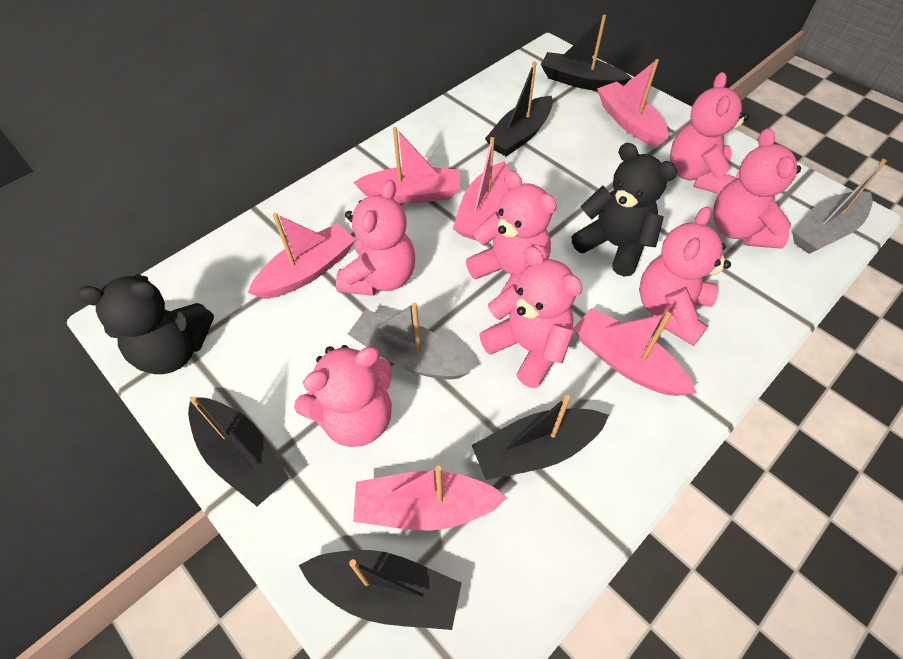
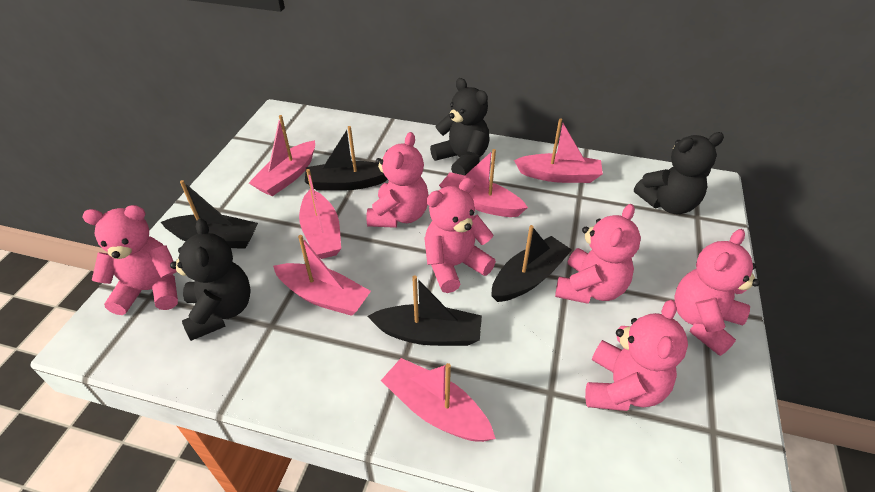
black boat: [188,397,289,506] [299,550,462,630] [472,395,609,480] [485,61,553,157] [541,15,632,91] = 5 -> [161,180,258,249] [305,126,387,191] [367,276,482,346] [491,225,572,302] = 4
black teddy bear: [77,274,214,374] [572,143,678,277] = 2 -> [170,218,251,341] [430,78,489,175] [634,132,724,214] = 3
grey boat: [348,302,470,380] [792,159,887,254] = 2 -> none = 0
pink teddy bear: [294,345,392,447] [336,180,415,296] [466,170,557,295] [479,246,583,388] [639,206,731,346] [670,72,749,194] [713,128,801,249] = 7 -> [82,205,178,315] [366,132,429,228] [424,178,496,293] [555,204,641,304] [585,300,688,411] [674,229,760,356] = 6

